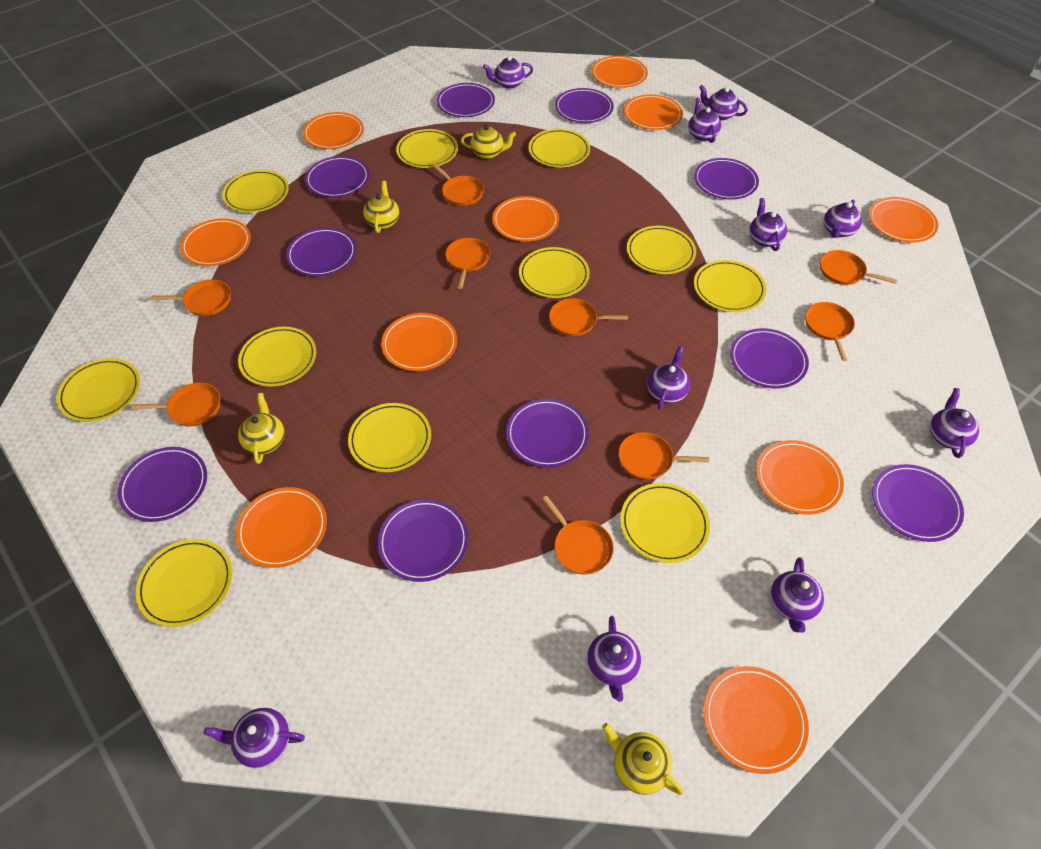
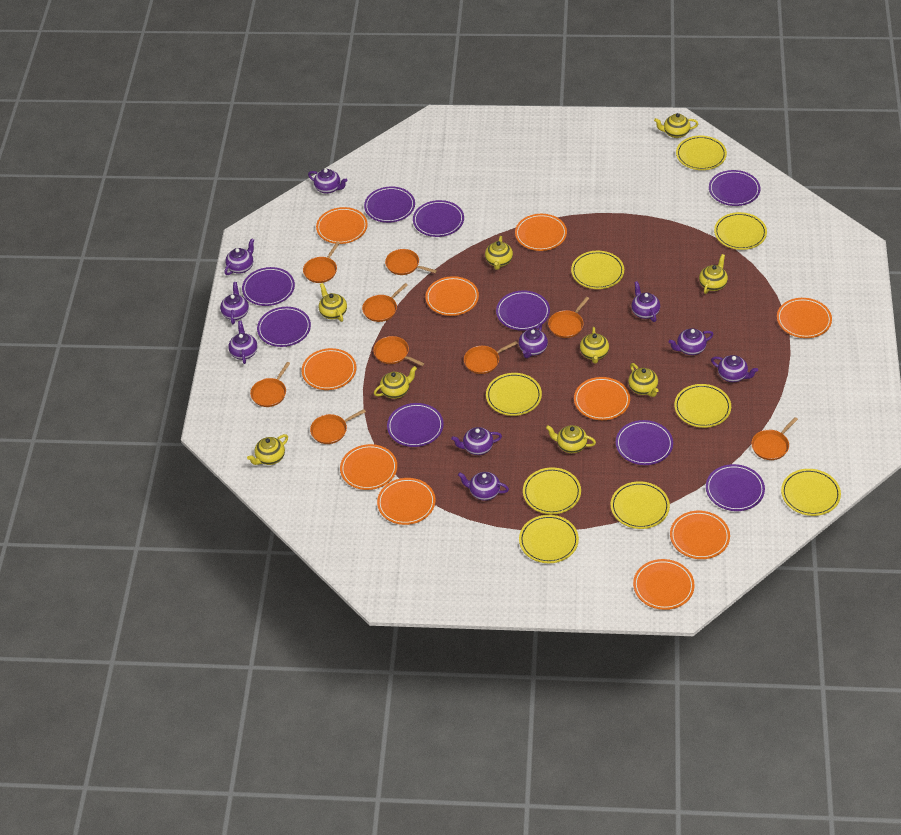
purple plate: [118,447,207,522] [286,228,356,276] [305,156,369,198] [378,499,468,582] [437,83,495,117] [506,399,589,468] [555,88,614,123] [694,158,759,200] [730,328,809,388] [872,464,964,542] = 10 -> [242,267,295,306] [257,307,311,347] [364,187,415,223] [387,403,444,447] [413,200,464,237] [496,291,550,331] [616,420,673,465] [706,464,765,511] [709,170,760,206] = 9
yellow plate: [57,358,140,422] [136,539,232,627] [222,170,289,213] [238,327,316,387] [348,403,431,472] [396,129,458,168] [519,247,590,298] [529,129,590,167] [620,483,710,563] [627,226,696,274] [694,260,767,312] = 11 -> [486,373,542,416] [519,515,579,563] [523,467,581,514] [571,251,624,289] [611,481,670,529] [674,384,731,428] [676,136,727,170] [714,212,767,250] [781,469,841,516] = 9
yellow teapot: [238,393,284,464] [363,181,399,233] [461,125,516,159] [602,723,684,795] = 4 -> [247,434,288,465] [319,283,347,322] [374,366,417,399] [485,236,513,270] [546,425,596,453] [580,327,609,364] [628,363,659,397] [654,113,698,138] [699,254,728,294] = 9

